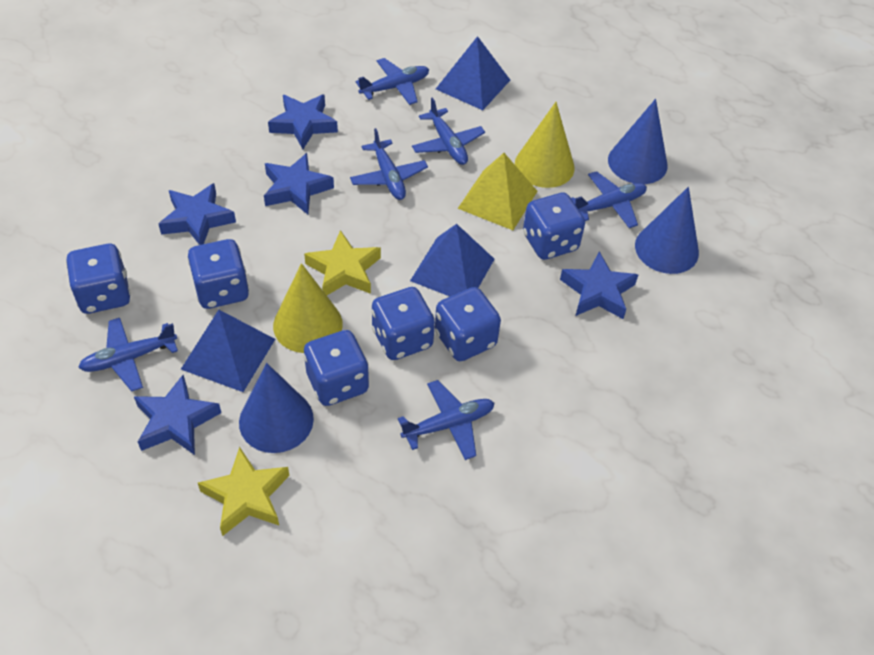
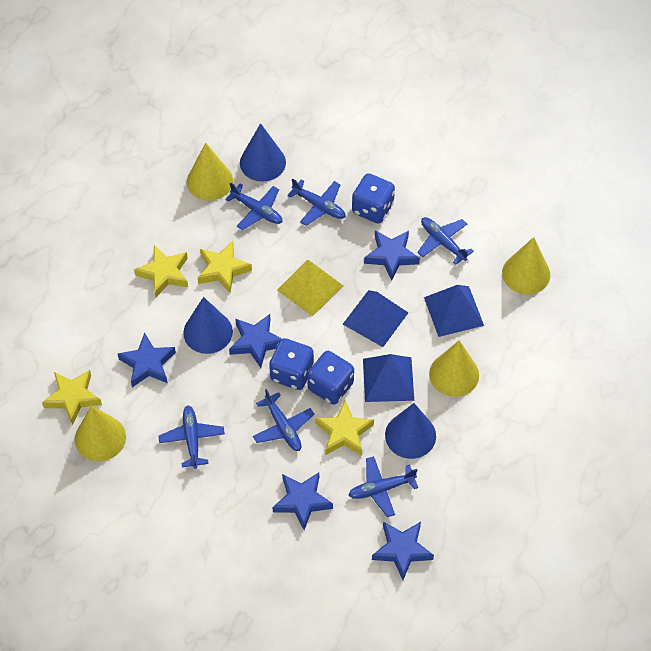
blue dice: [66,244,131,314] [187,239,249,309] [303,330,369,406] [372,287,435,360] [435,287,501,361] [523,193,585,260] = 6 -> [269,338,314,390] [307,351,354,405] [352,173,395,223] = 3
yellow cone: [273,263,343,353] [515,102,575,188] = 2 -> [75,406,126,461] [187,143,233,201] [429,340,479,397] [502,237,550,294] = 4
yellow star: [198,447,289,536] [304,230,381,296] = 2 -> [42,370,102,425] [134,245,188,297] [198,241,252,293] [315,401,374,456] = 4

